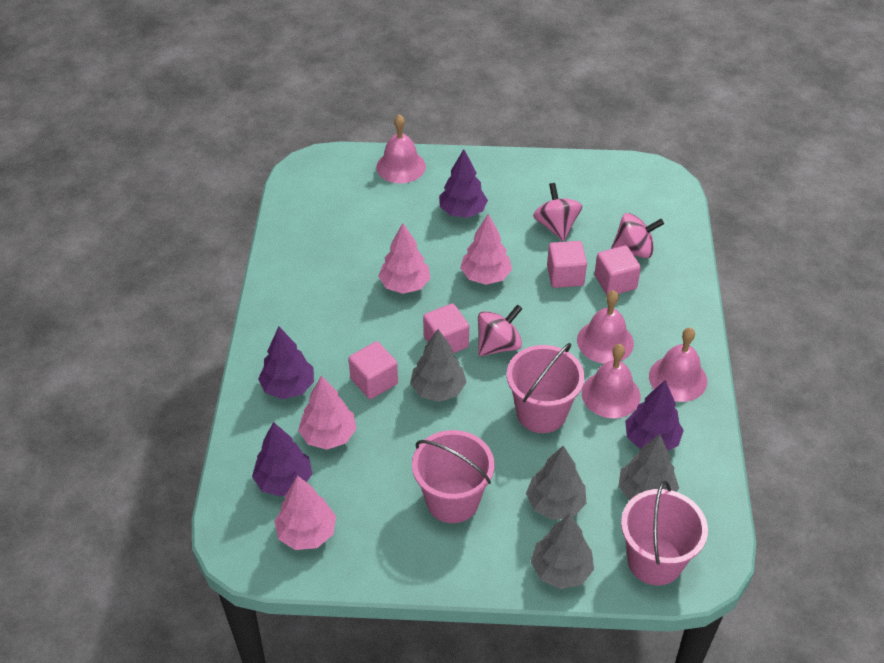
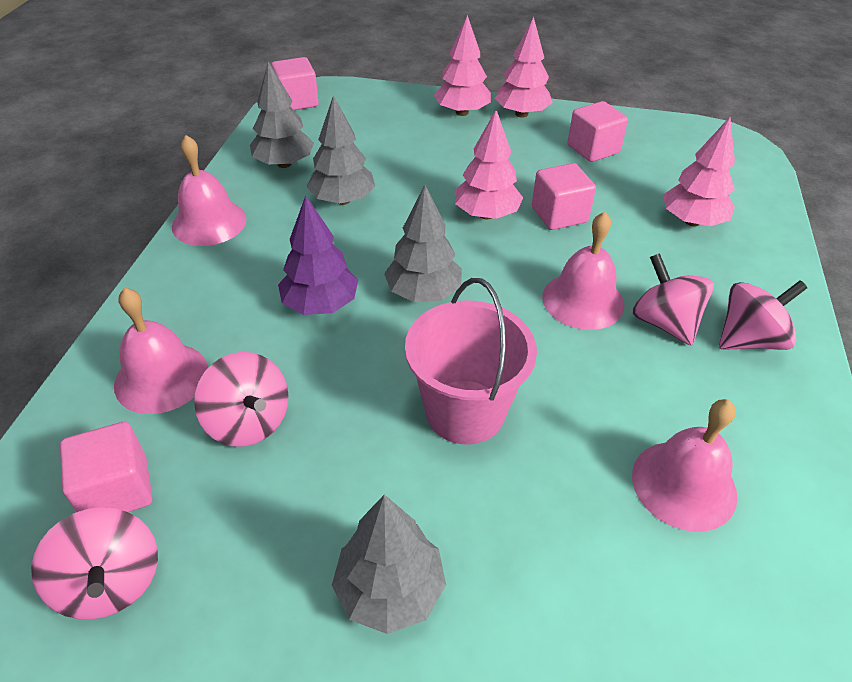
pink bucket: [412,430,494,523] [507,343,585,433] [621,481,708,586] = 3 -> [405,278,537,445] = 1
pink spinning top: [478,304,522,356] [533,183,582,241] [611,213,664,258] = 3 -> [31,507,158,619] [194,352,289,447] [632,253,714,346] [719,280,807,350] = 4
purple tree: [252,422,312,497] [258,326,314,399] [439,149,488,218] [625,380,684,451] = 4 -> [278,195,358,315] = 1

